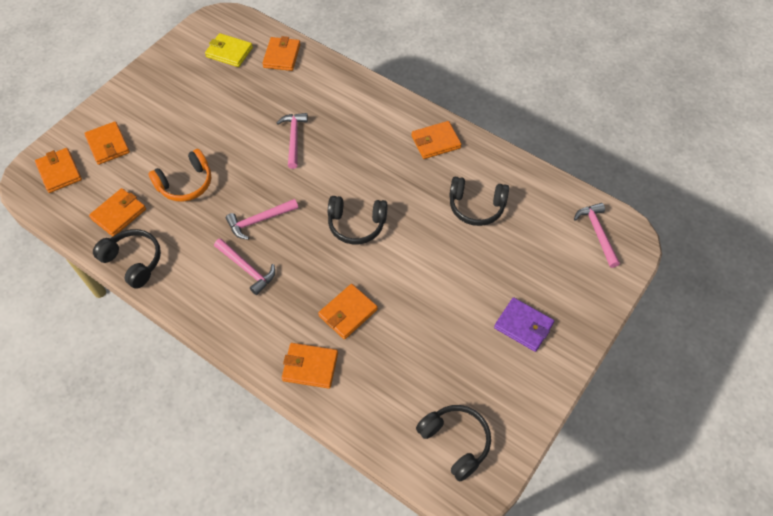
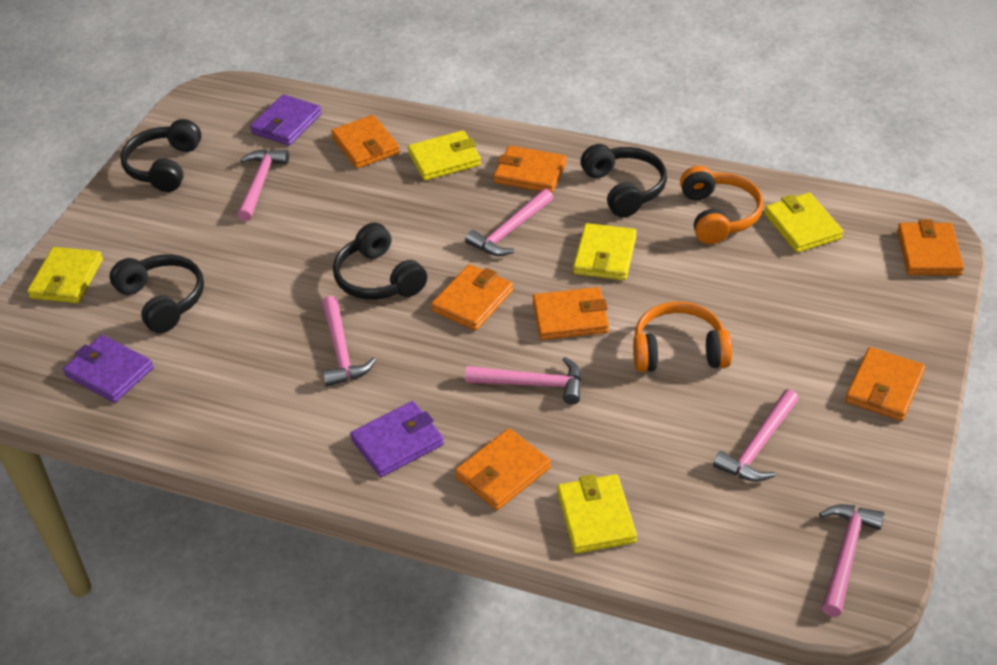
orange headphones: [148,149,211,202] = 1 -> [633,301,732,372] [680,166,764,244] = 2
pink hammer: [214,238,275,295] [226,199,298,240] [277,113,308,169] [574,203,620,268] = 4 -> [237,149,289,221] [322,296,376,387] [465,188,553,256] [465,357,582,405] [713,389,799,482] [819,504,885,617] = 6
purple wallet: [494,297,554,352] = 1 -> [63,335,154,403] [250,94,322,146] [350,401,444,477] = 3
yellow wallet: [205,33,253,67] = 1 -> [27,247,103,303] [408,130,481,181] [557,474,637,554] [573,223,637,280] [764,193,843,253] = 5

